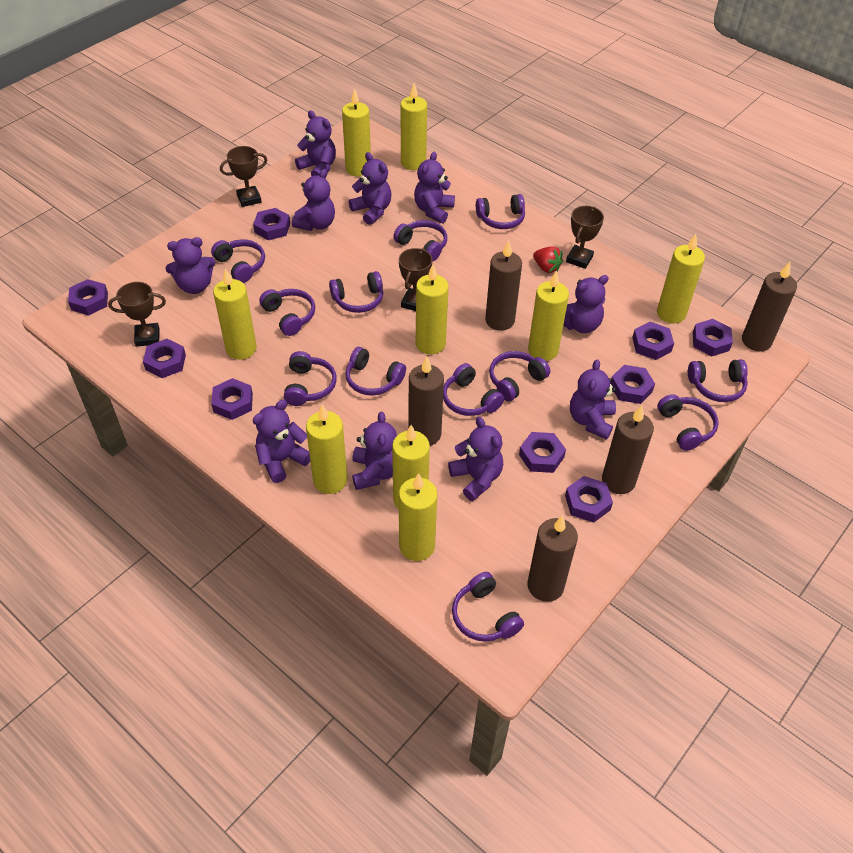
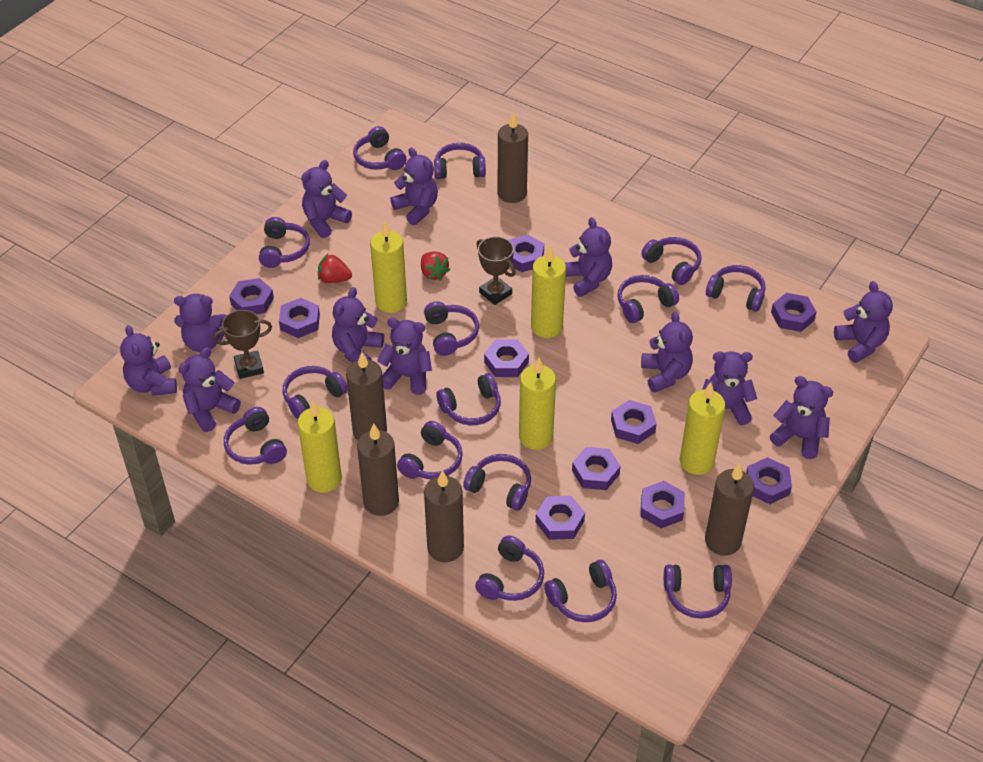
brown trophy: [108,282,166,347] [220,146,267,207] [399,248,432,311] [566,206,604,269] = 4 -> [213,310,272,379] [476,236,516,305] = 2
purple headphones: [211,239,265,283] [259,289,315,336] [284,351,337,406] [329,271,383,313] [345,347,406,396] [394,220,447,262] [443,363,504,416] [452,572,524,642] [476,194,525,229] [489,351,550,401] [657,394,719,451] [688,359,748,402] = 12 -> [224,407,287,465] [259,217,310,268] [282,366,348,419] [353,126,406,170] [397,421,463,479] [424,301,479,356] [434,143,486,179] [436,373,501,425] [463,454,531,511] [475,536,544,601] [544,560,617,622] [618,275,679,323] [641,237,702,285] [664,564,732,619] [706,265,765,312] = 15
purple nut: [68,279,108,315] [143,339,186,378] [211,378,253,420] [253,208,290,240] [519,432,566,473] [565,476,613,523] [610,365,655,404] [632,322,674,360] [693,319,733,356] = 9 -> [229,278,274,314] [279,298,320,338] [484,339,529,377] [509,235,544,272] [536,496,585,540] [572,447,620,490] [611,400,656,444] [640,481,685,528] [746,457,792,504] [771,293,816,332] = 10
purple teddy bear: [166,237,215,294] [253,400,310,483] [292,169,335,231] [295,110,336,176] [349,152,392,225] [352,412,397,490] [414,152,455,223] [448,417,503,501] [564,275,609,333] [570,359,616,439] = 10 -> [120,325,177,396] [174,294,227,352] [179,347,241,432] [301,160,352,238] [332,287,384,363] [377,318,432,395] [390,148,438,225] [565,217,612,297] [641,312,693,393] [702,351,757,425] [770,376,833,459] [834,281,893,363] = 12
red strawberry: [533,247,563,273] = 1 -> [318,254,352,283] [421,252,450,281] = 2
yellow candle: [213,269,257,360] [306,405,347,494] [342,88,371,177] [392,425,430,509] [399,473,438,561] [400,83,427,170] [416,265,449,354] [528,270,569,361] [657,234,705,324] = 9 -> [297,401,342,493] [370,221,407,313] [519,357,556,450] [531,246,566,338] [680,382,726,475] = 5

